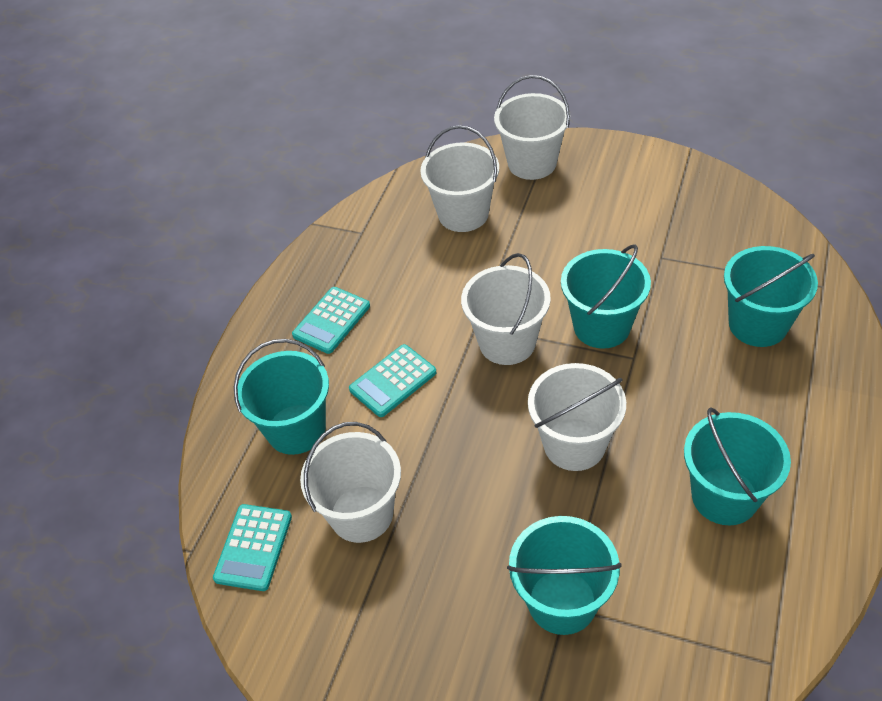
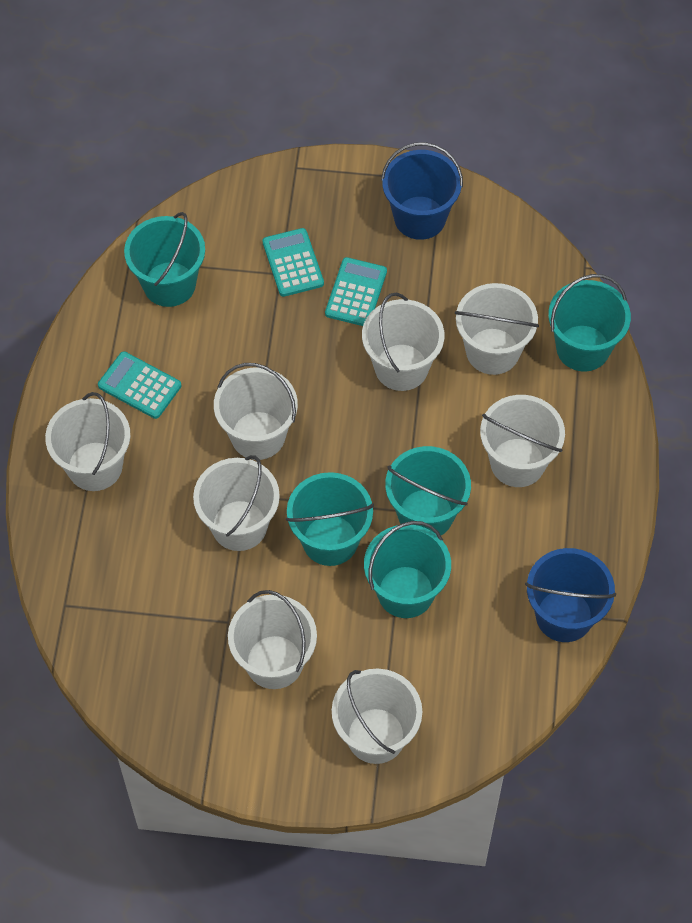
blue bucket: none = 0 -> [381,142,463,240] [525,548,616,642] = 2
white bucket: [300,422,401,543] [420,125,499,232] [461,253,551,365] [494,75,570,180] [528,363,626,471] = 5 -> [45,392,130,491] [193,455,280,551] [214,363,298,460] [228,590,317,689] [332,669,422,764] [362,293,444,391] [455,283,539,375] [480,395,565,487] = 8

